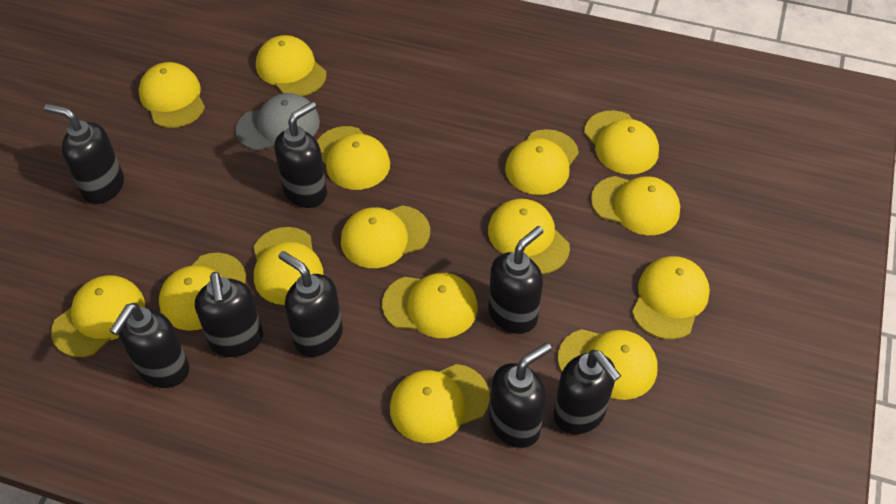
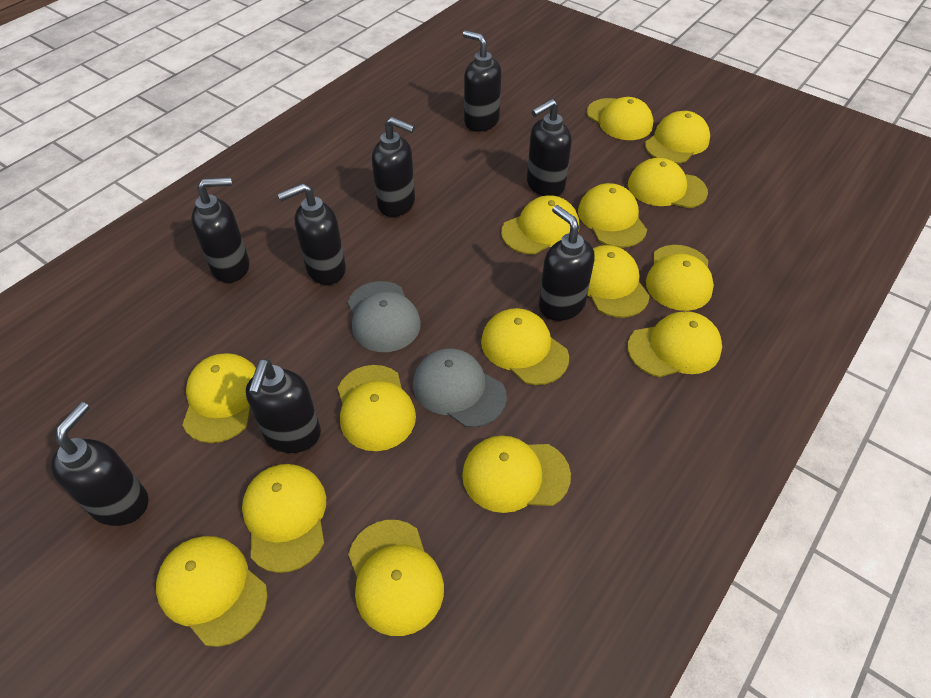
grey cap: [236,93,320,151] = 1 -> [347,281,421,352] [413,349,507,428] = 2

